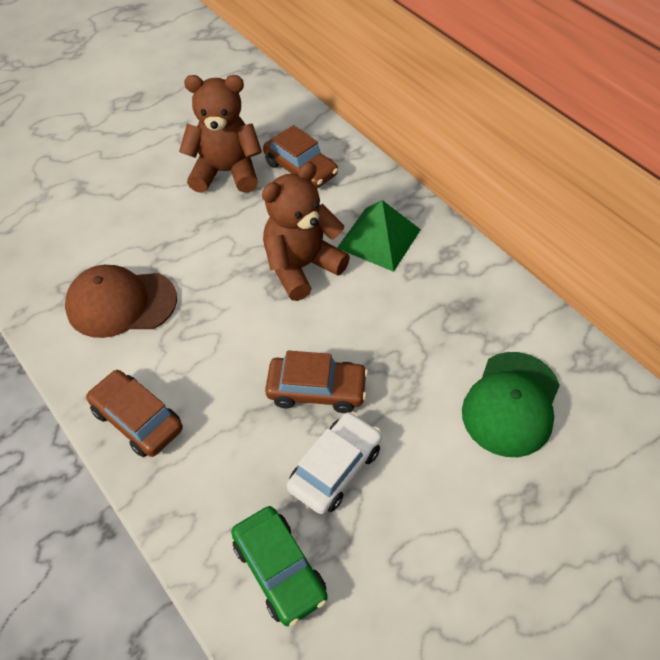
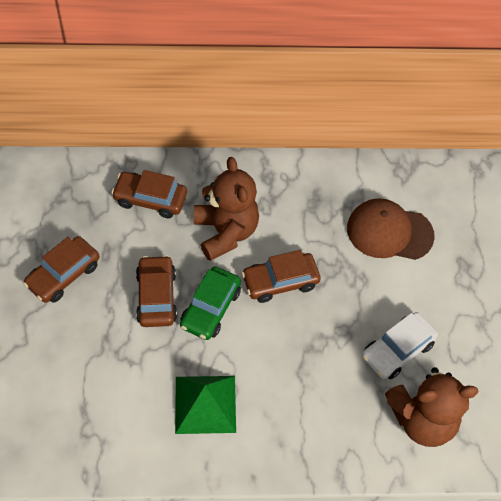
brown car: [86,370,183,457] [263,125,338,188] [265,350,368,413] = 3 -> [23,236,100,303] [111,170,187,218] [136,255,177,327] [242,250,321,303] = 4
green cap: [462,352,560,457] = 1 -> none = 0

